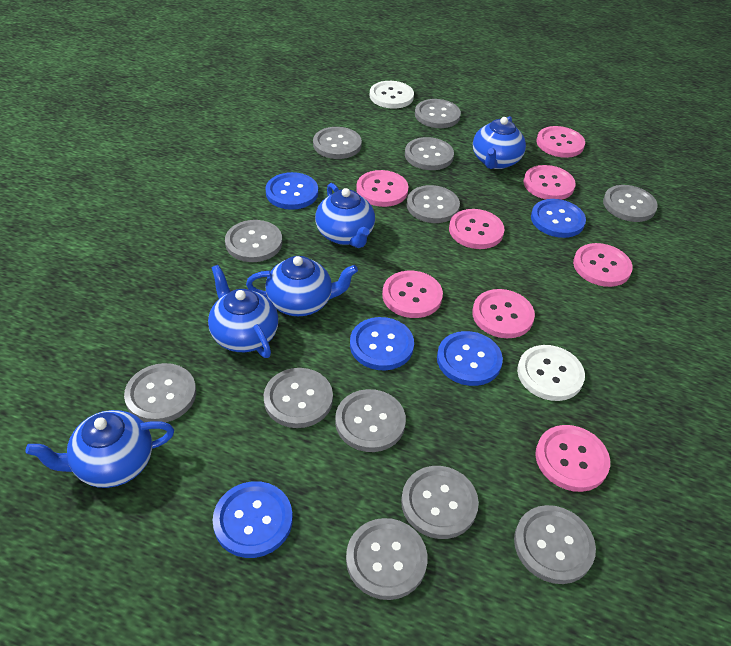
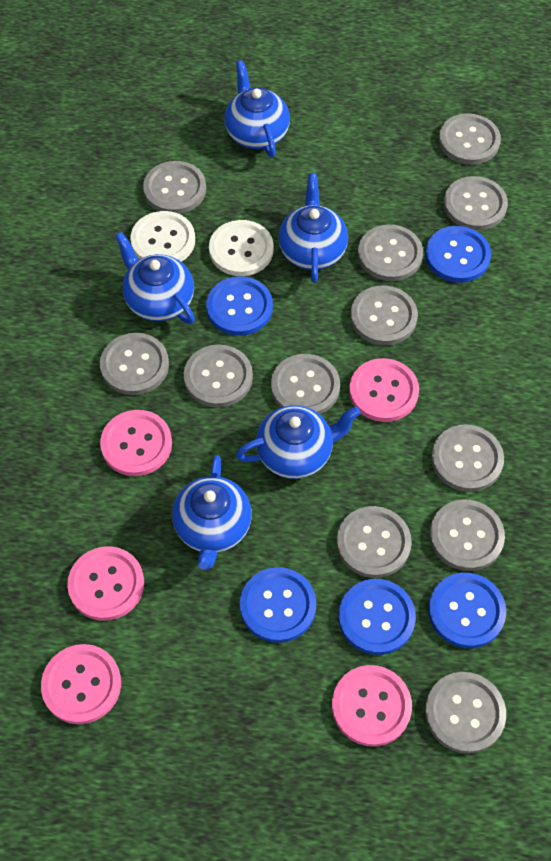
pink button: [356,170,409,207] [382,271,443,318] [449,209,504,249] [472,289,535,338] [523,165,576,200] [535,425,610,492] [536,126,585,158] [573,243,633,287] = 8 -> [41,644,121,724] [67,546,144,621] [100,410,172,476] [332,665,412,747] [349,358,419,422] = 5

